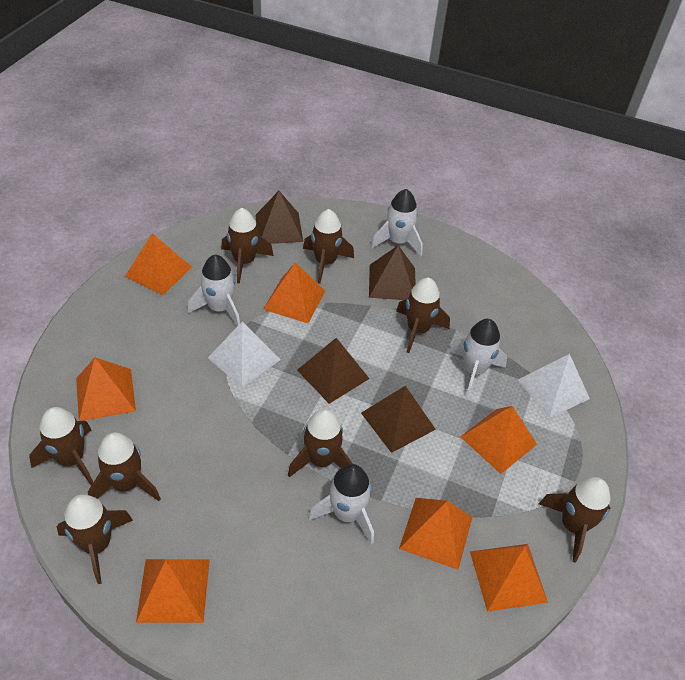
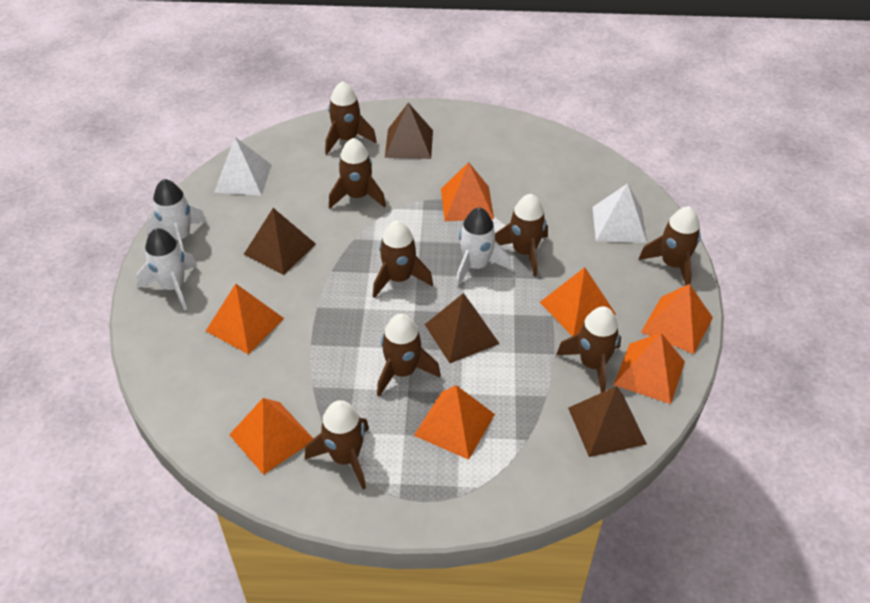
white rocket: [187,255,240,326] [308,464,374,544] [371,189,423,256] [448,319,507,397] = 4 -> [136,228,197,310] [146,179,206,252] [456,207,511,287] = 3

